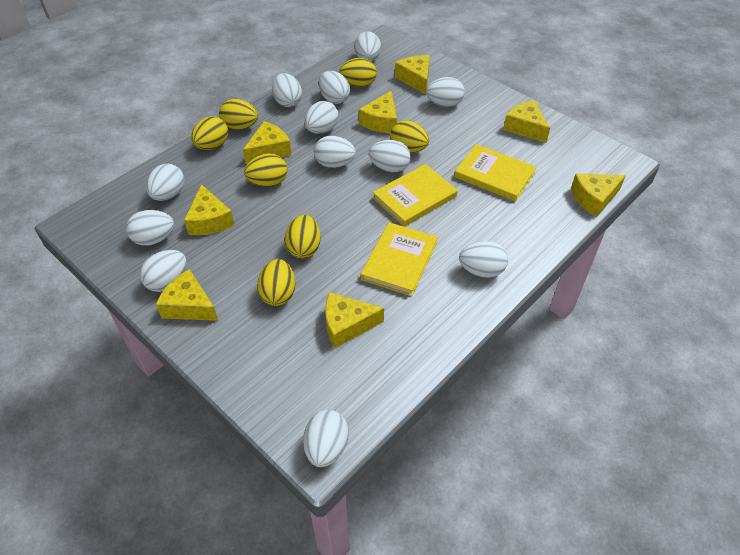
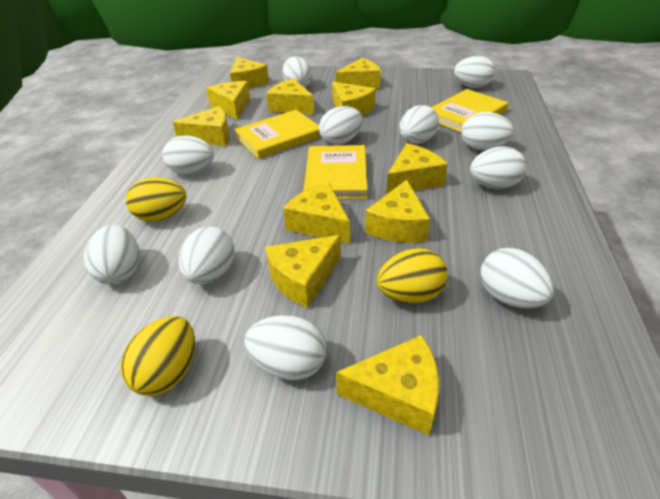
white egg: [126,210,174,246] [140,250,187,292] [146,164,184,201] [272,73,302,107] [303,410,349,467] [304,101,339,134] [314,136,356,168] [319,71,350,104] [354,31,381,61] [369,140,411,172] [426,77,465,107] [459,241,508,278] = 12 -> [84,225,139,285] [162,135,214,175] [179,227,235,284] [244,315,327,380] [282,56,312,88] [319,106,363,145] [399,105,439,143] [454,56,495,88] [461,112,514,150] [470,147,527,189] [480,248,554,308] = 11
yellow cheese: [156,269,218,321] [184,184,234,235] [243,121,292,164] [325,292,384,348] [359,91,397,133] [395,55,430,95] [503,100,550,143] [571,174,626,217] = 8 -> [173,106,230,146] [206,81,250,120] [230,57,269,89] [265,235,341,308] [266,79,314,114] [283,183,350,244] [332,82,376,116] [336,58,381,89] [336,335,439,436] [365,180,430,243] [386,143,448,195] = 11
yellow egg: [191,116,228,150] [219,99,258,130] [244,154,288,187] [257,259,295,306] [285,215,321,258] [339,58,377,87] [390,120,429,153] = 7 -> [120,316,195,396] [126,177,187,222] [377,248,448,303] = 3

